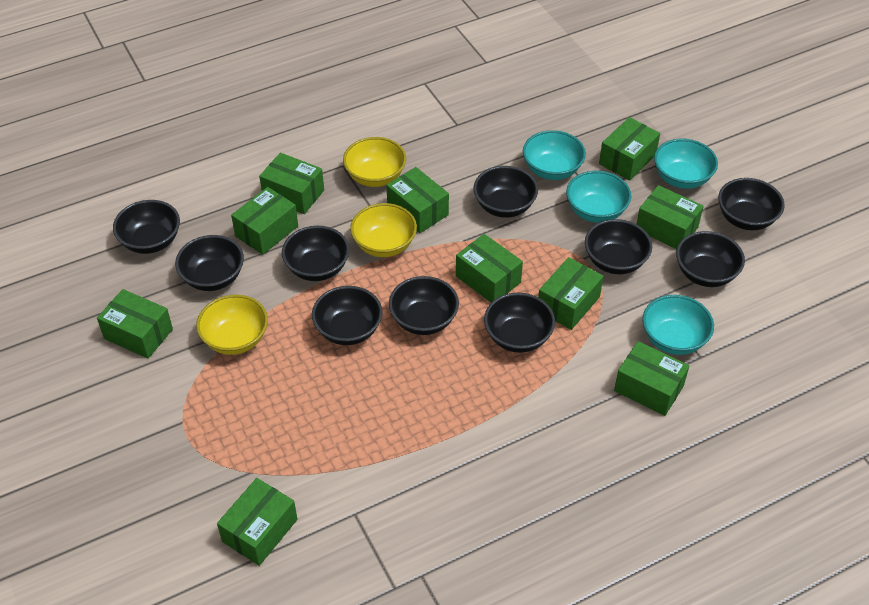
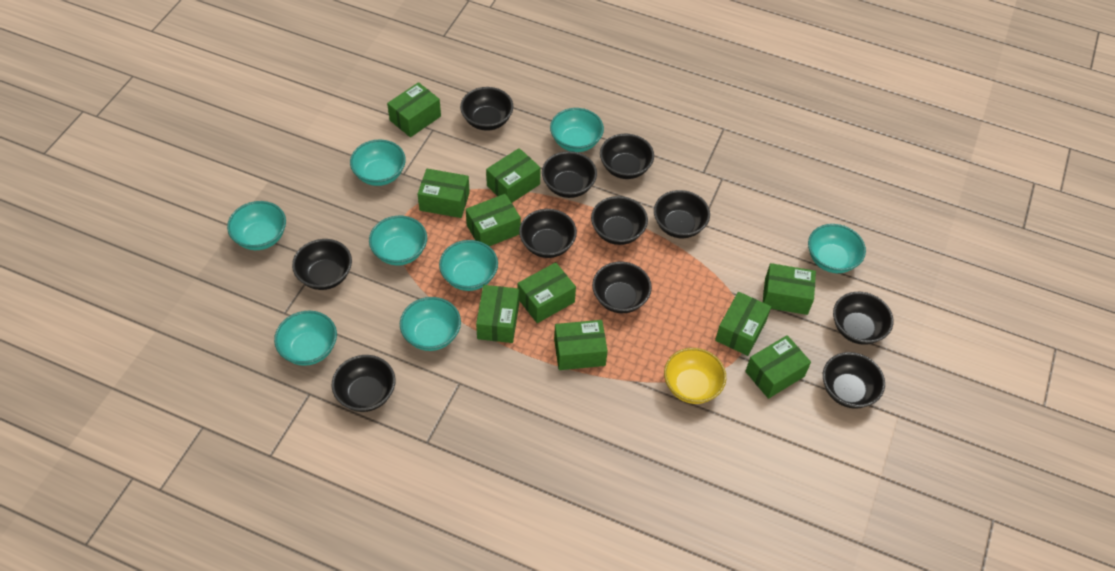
black bowl: [113,200,180,254] [175,235,244,291] [282,226,350,281] [312,286,383,345] [389,276,459,335] [473,166,538,218] [484,293,555,353] [585,219,652,274] [676,231,745,287] [718,178,785,230] = 10 -> [292,239,352,290] [332,355,395,412] [460,87,513,131] [519,209,577,258] [542,151,597,198] [591,196,648,245] [592,262,652,313] [600,134,654,179] [654,190,710,238] [823,352,885,409] [833,292,893,345] = 11
turquoise bowl: [523,130,586,180] [566,171,631,223] [642,295,714,355] [654,139,718,189] = 4 -> [227,201,286,250] [274,311,337,366] [350,139,406,186] [369,216,427,266] [400,297,461,351] [439,240,498,291] [550,108,604,152] [808,224,866,273] = 8
yellow bowl: [196,295,268,355] [343,137,406,187] [350,203,417,257] = 3 -> [664,348,726,404] = 1

